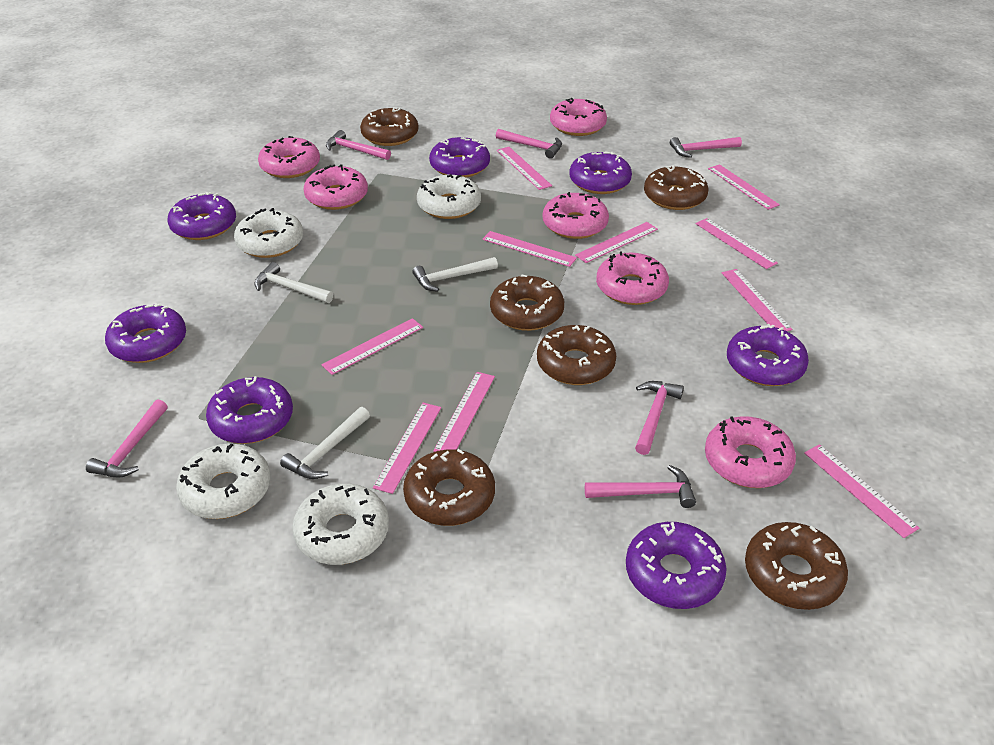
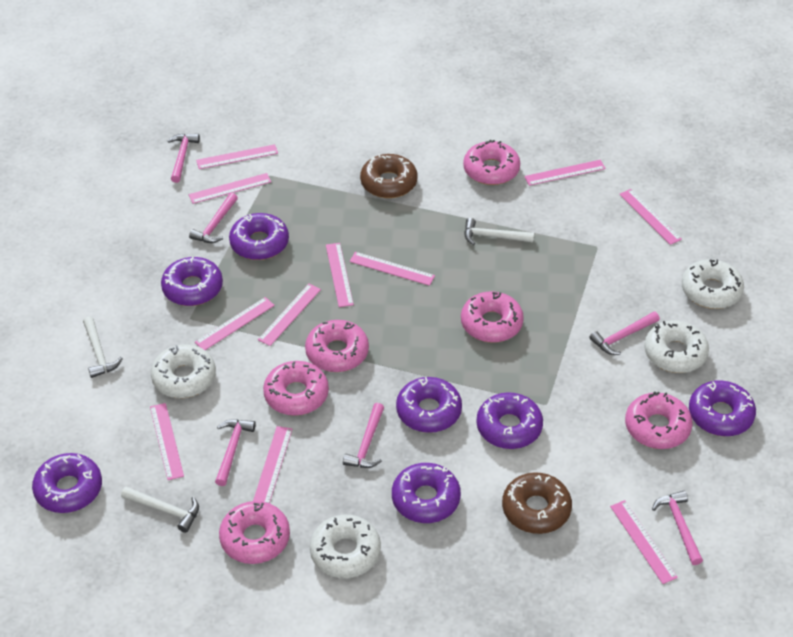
brown donut: [360,107,419,146] [403,449,495,526] [490,274,564,331] [537,325,616,385] [644,165,709,210] [745,522,848,610] = 6 -> [360,154,418,198] [502,472,572,534] = 2
pink ruler: [321,318,423,375] [373,403,441,494] [433,372,495,452] [482,231,577,267] [497,147,552,190] [575,222,658,263] [696,218,778,269] [708,164,780,210] [722,269,792,331] [804,444,919,538] = 10 -> [150,403,184,480] [189,173,271,204] [195,297,275,350] [196,144,278,169] [253,426,292,503] [258,284,321,346] [326,243,354,307] [349,252,435,286] [524,160,606,186] [610,500,678,584] [619,189,682,245] = 11

